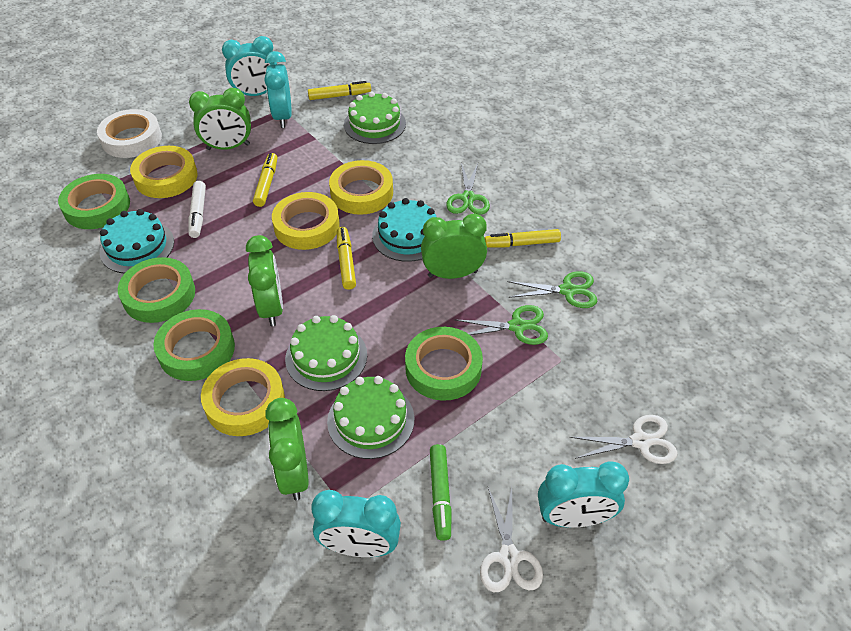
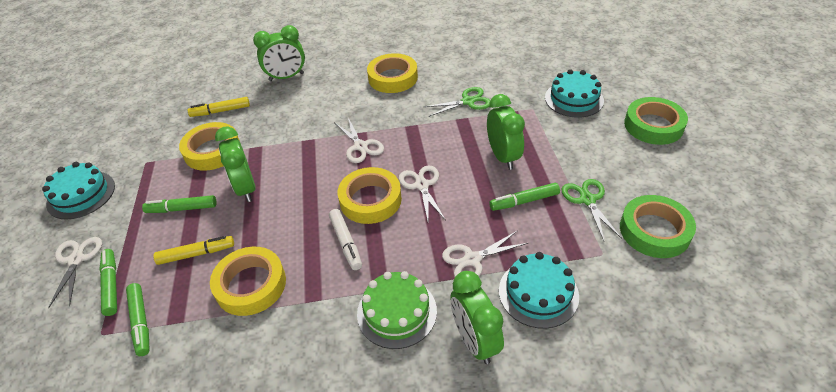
green cake: [285,315,367,391] [327,376,415,459] [344,91,406,144] = 3 -> [357,271,437,349] = 1
green marker: [430,444,451,541] = 1 -> [99,249,117,316] [126,283,150,356] [142,195,217,213] [489,183,560,211] = 4
green scissors: [446,163,490,215] [454,305,548,345] [507,271,597,308] = 3 -> [424,87,490,117] [562,179,622,241] = 2
green tape: [58,174,130,229] [118,257,195,323] [153,309,235,381] [405,327,483,401] = 4 -> [620,195,696,258] [624,97,688,145] = 2
turquoise cake: [100,209,174,273] [372,198,436,262] = 2 -> [42,162,115,219] [499,252,579,329] [545,69,604,118] = 3
turquoise clock: [222,36,277,96] [264,51,292,128] [311,490,401,557] [538,461,629,528] = 4 -> none = 0
white scissors: [480,487,543,592] [570,415,678,464] = 2 -> [48,237,102,309] [335,118,384,163] [399,165,446,221] [442,230,528,277] = 4
white tape: [97,109,162,158] = 1 -> none = 0
yellow marker: [253,153,277,207] [308,81,371,100] [337,227,356,290] [485,229,561,248] = 4 -> [154,236,234,265] [188,97,250,117] = 2

